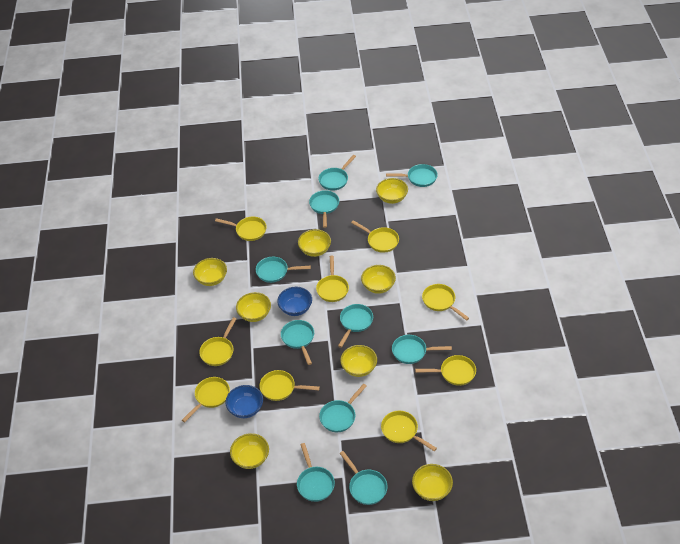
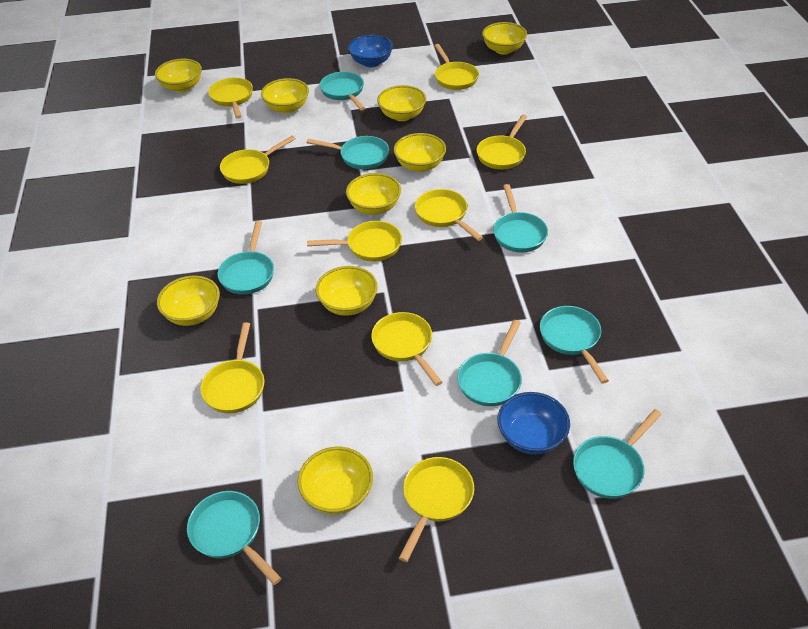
turquoise pan: [256,257,311,283] [281,320,314,365] [297,443,335,502] [309,190,339,228] [318,155,356,190] [319,384,367,432] [338,304,373,348] [339,451,387,505] [386,164,438,187] [392,335,452,364] = 10 -> [187,491,281,585] [218,221,274,295] [307,136,389,170] [320,72,365,110] [457,320,522,406] [493,184,548,253] [540,306,609,384] [573,409,662,499] = 8
yellow bowl: [193,258,227,286] [230,433,269,469] [236,292,271,322] [298,229,331,257] [340,345,377,377] [361,265,396,294] [376,178,408,204] [412,464,453,501] = 8 -> [155,59,202,92] [157,276,220,326] [261,78,309,114] [297,447,373,515] [316,266,378,316] [346,173,401,215] [377,85,426,121] [394,133,446,172] [482,22,527,54] = 9

